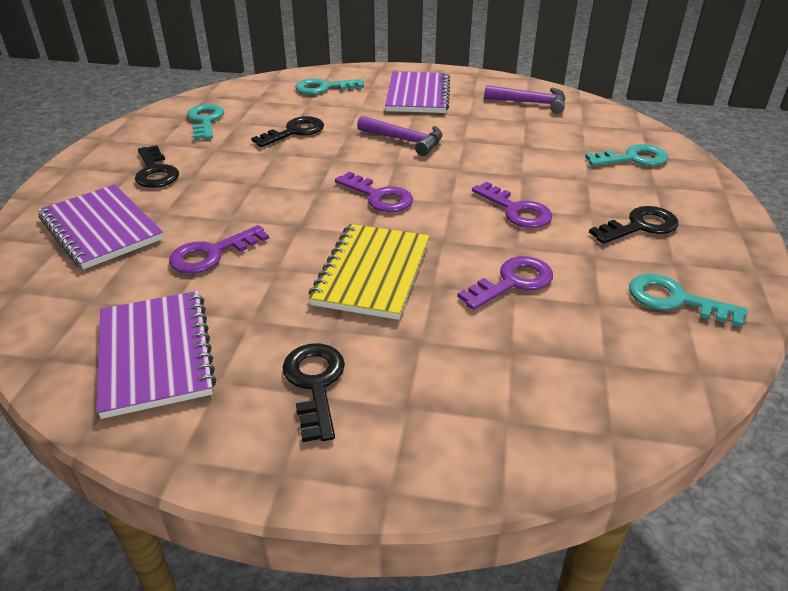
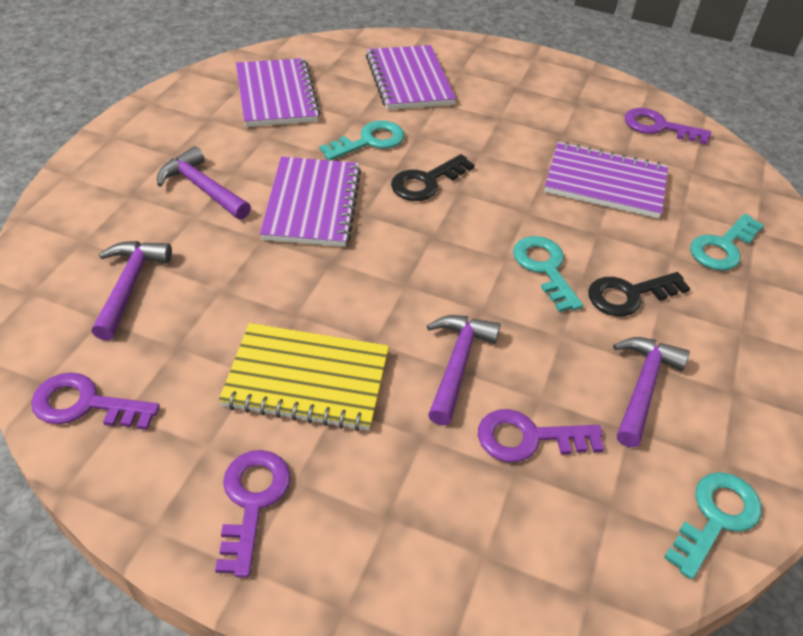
black key: [135,145,179,188] [251,116,324,147] [283,343,345,442] [589,206,678,244] = 4 -> [391,154,475,201] [588,272,690,316] = 2
purple hammer: [357,116,443,156] [484,85,566,114] = 2 -> [92,241,172,341] [157,146,251,220] [427,315,501,426] [613,337,690,447] = 4
purple notebook: [38,184,164,270] [96,291,217,419] [385,71,450,113] = 3 -> [236,58,321,127] [260,156,361,247] [366,45,456,110] [544,142,668,219] = 4

